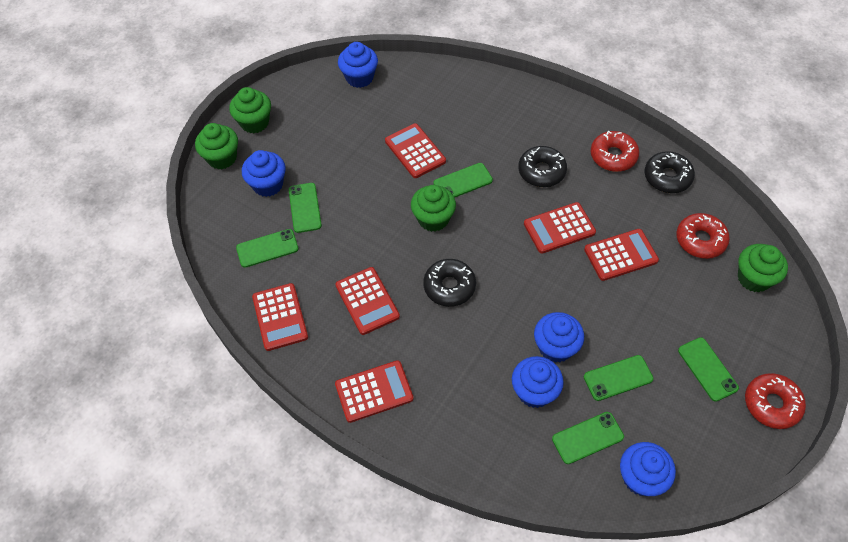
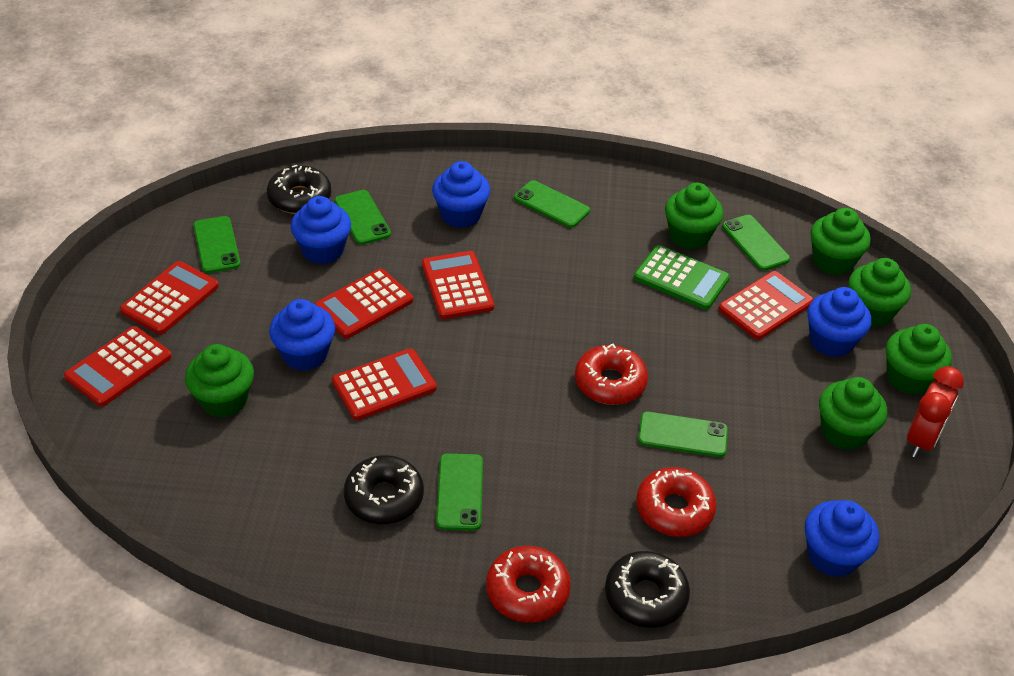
green calculator: none = 0 -> [634,245,730,310] = 1
green cupcake: [195,123,238,169] [229,87,271,133] [411,185,456,232] [738,244,788,292] = 4 -> [185,344,254,418] [665,183,724,249] [810,208,871,275] [819,377,887,450] [848,258,911,327] [886,324,952,395] = 6
red clock: none = 0 -> [907,366,964,458] = 1

